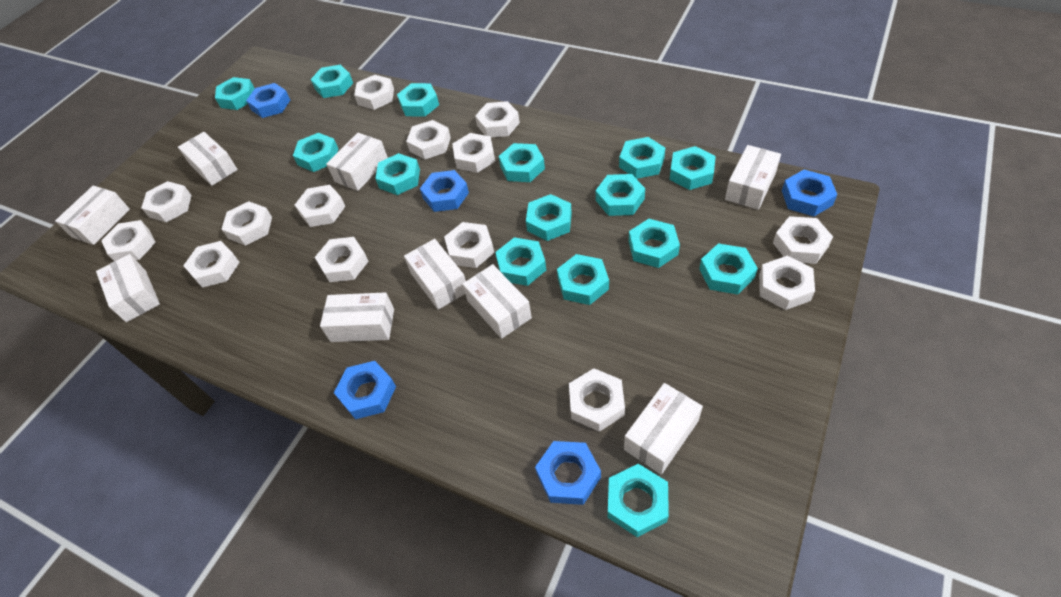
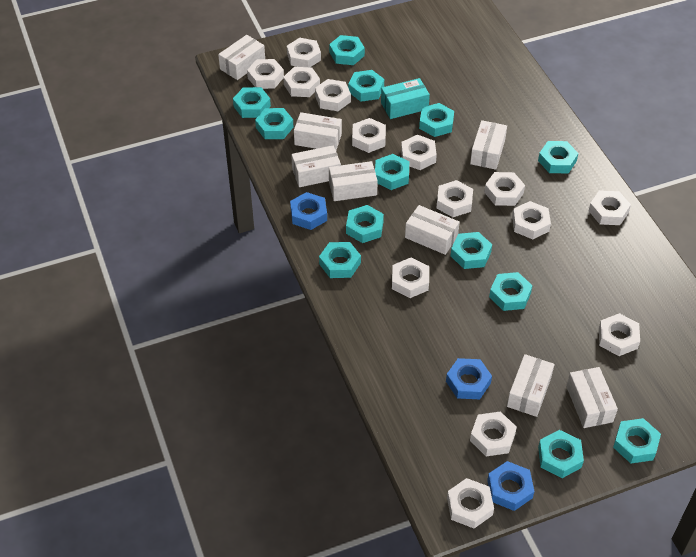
blue nut: [246,83,290,118] [334,361,396,419] [420,170,469,212] [535,441,601,505] [782,170,837,216] = 5 -> [290,192,327,230] [446,358,492,399] [487,461,534,511] = 3
turquoise box: none = 0 -> [381,78,430,119] = 1
turquoise nut: [215,77,255,110] [293,133,338,172] [311,65,353,98] [375,153,420,195] [397,83,439,117] [495,237,546,286] [499,143,545,182] [526,194,572,241] [557,254,609,305] [596,174,645,216] [608,464,669,537] [619,137,665,179] [629,219,680,268] [669,146,716,190] [699,244,758,295] = 15 -> [233,87,271,118] [255,108,293,139] [319,242,361,278] [329,35,365,65] [346,205,384,243] [348,70,384,102] [375,154,409,190] [419,103,454,137] [451,232,492,269] [489,272,533,311] [538,141,578,173] [538,430,584,478] [613,418,661,463] = 13
white box: [55,186,130,245] [96,254,160,322] [178,132,238,186] [320,292,394,342] [326,133,388,191] [404,239,466,310] [463,264,532,339] [624,383,703,475] [725,145,781,210] = 9 -> [218,35,265,80] [291,145,341,187] [294,112,342,150] [329,161,378,201] [405,205,460,255] [470,120,507,170] [507,354,554,417] [566,367,618,428] = 8

